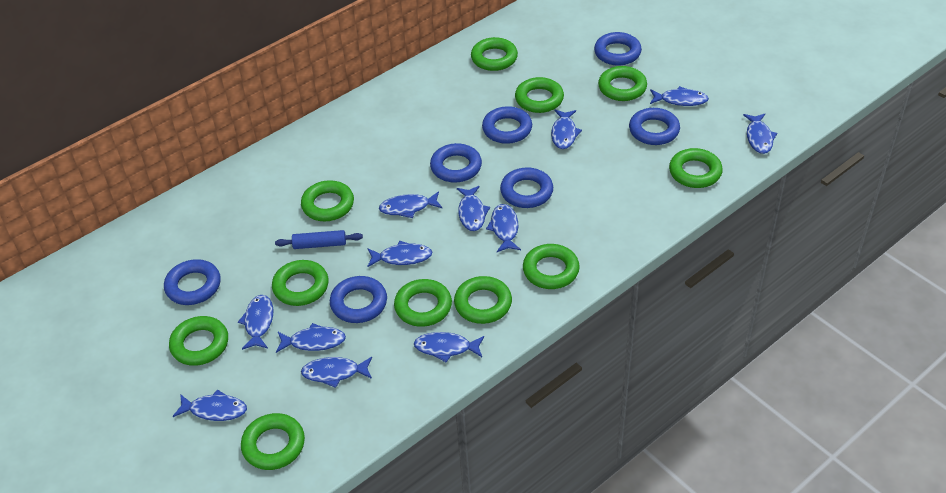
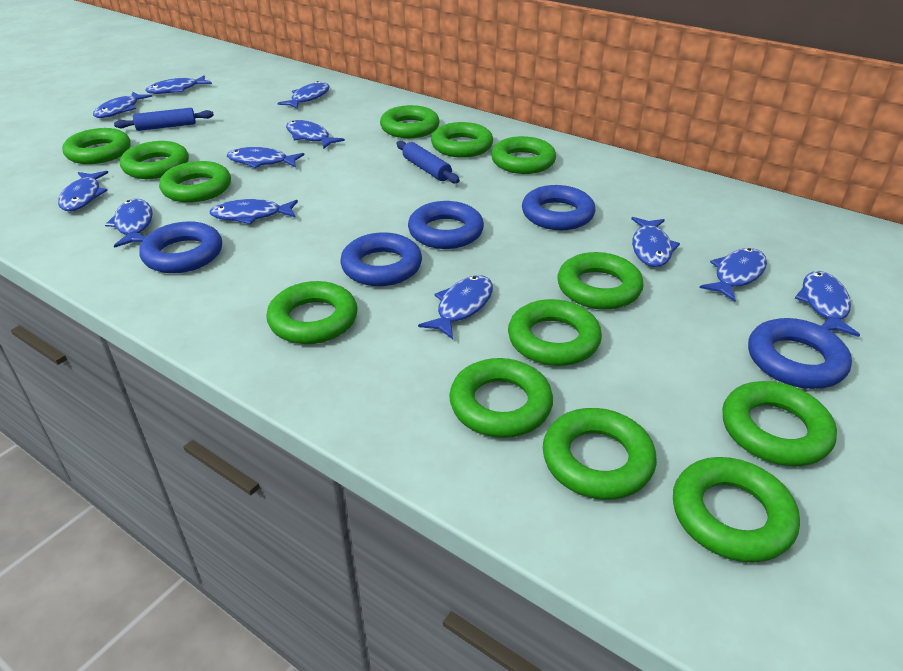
blue ring: [164,259,221,305] [330,276,387,323] [430,143,482,183] [482,106,532,144] [500,167,553,208] [594,32,642,65] [629,108,680,145] = 7 -> [139,221,222,273] [340,232,422,286] [408,201,484,249] [522,185,595,230] [748,318,852,389] = 5
blue rolling pin: [275,230,363,249] = 1 -> [114,108,214,131] [397,141,460,183] = 2
green ring: [169,316,228,366] [241,413,305,470] [272,260,329,306] [301,180,354,221] [394,279,452,327] [454,276,512,324] [471,37,518,71] [515,77,564,113] [523,244,580,289] [598,66,647,101] [669,148,723,188] = 11 -> [62,128,130,164] [120,141,189,179] [159,161,231,203] [266,281,358,344] [380,105,439,138] [431,122,493,158] [449,358,553,438] [491,136,556,174] [508,299,602,366] [543,408,657,500] [558,252,644,310] [673,457,800,563] [722,381,837,466] = 13

